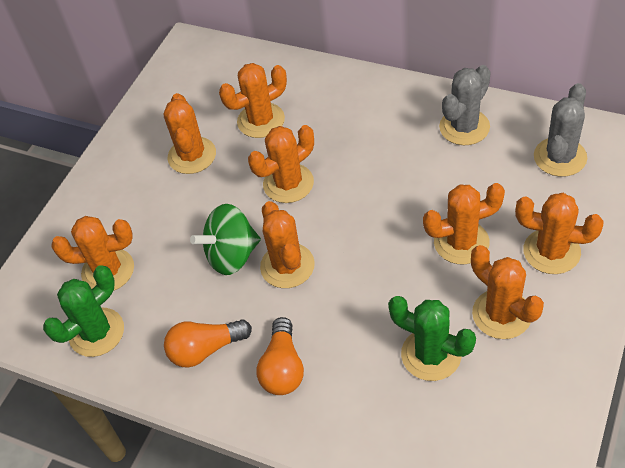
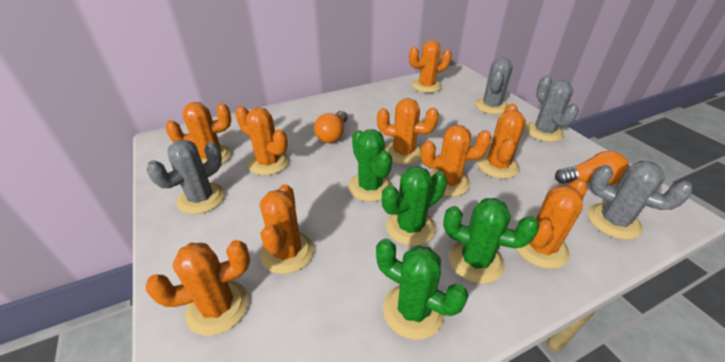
green cactus: [43,265,124,357] [388,296,476,381] = 2 -> [348,129,392,202] [376,238,469,340] [382,166,447,246] [443,198,539,284] = 4
green spinning top: [190,204,261,275] = 1 -> none = 0
grey cactus: [439,65,491,145] [534,83,587,177] = 2 -> [146,140,225,214] [475,57,513,114] [525,75,579,142] [588,161,692,240] = 4
orange cactus: [51,216,134,291] [164,93,216,174] [219,63,287,138] [248,125,314,203] [260,201,315,288] [423,183,505,265] [471,245,544,339] [515,193,604,274] = 8 -> [146,240,250,336] [166,102,231,165] [235,106,289,175] [260,184,314,274] [377,98,439,164] [409,40,452,93] [421,125,492,197] [477,104,526,179] [516,178,588,269] = 9

